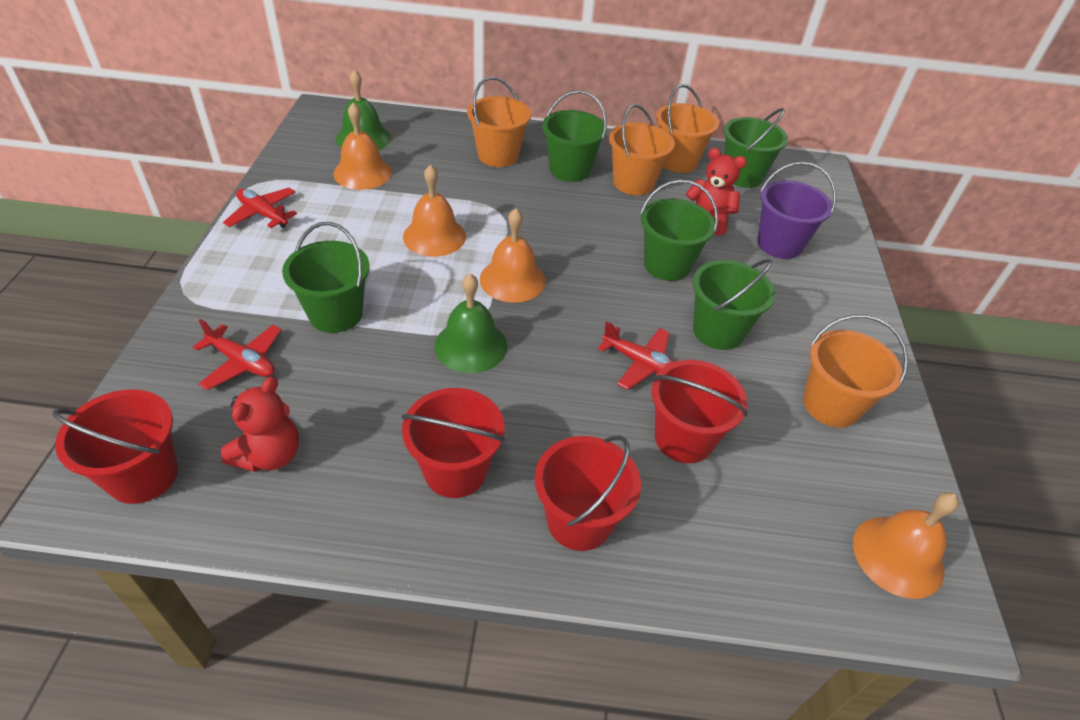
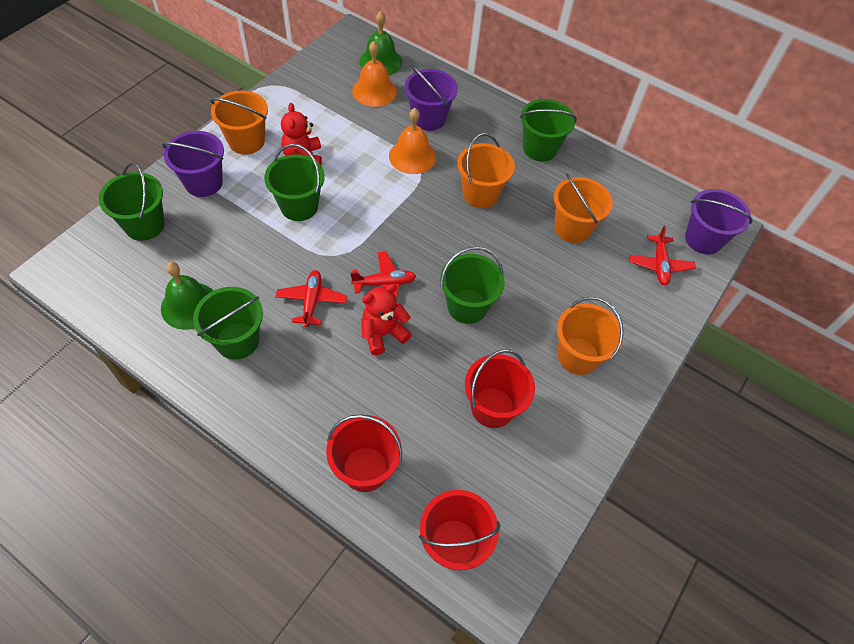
orange bell: [333,103,392,190] [403,164,466,257] [480,208,546,303] [853,492,959,599] = 4 -> [352,41,397,107] [389,108,436,174] = 2
purple bucket: [757,161,836,259] = 1 -> [162,131,224,197] [405,65,458,131] [685,189,753,254] = 3
red bucket: [52,389,178,504] [401,388,505,498] [535,435,641,551] [651,360,747,463] = 4 -> [326,414,402,492] [419,490,500,570] [465,349,535,428] = 3

